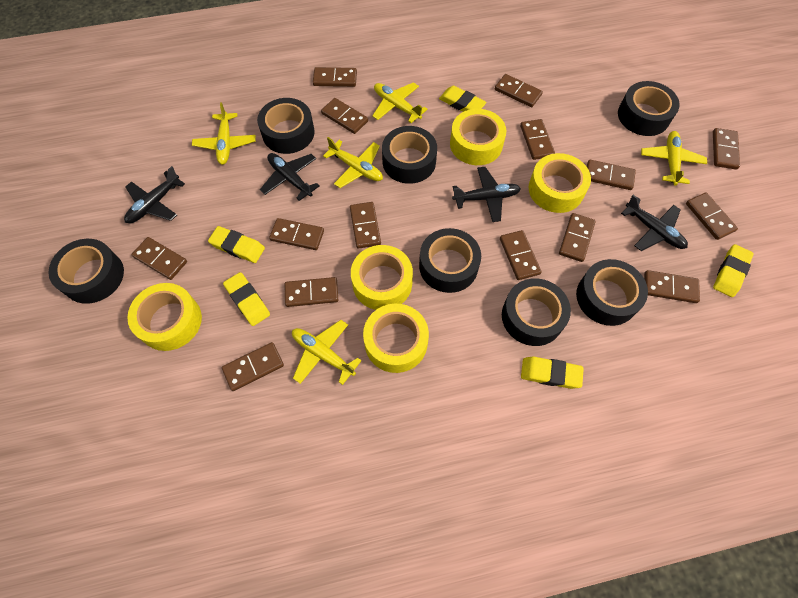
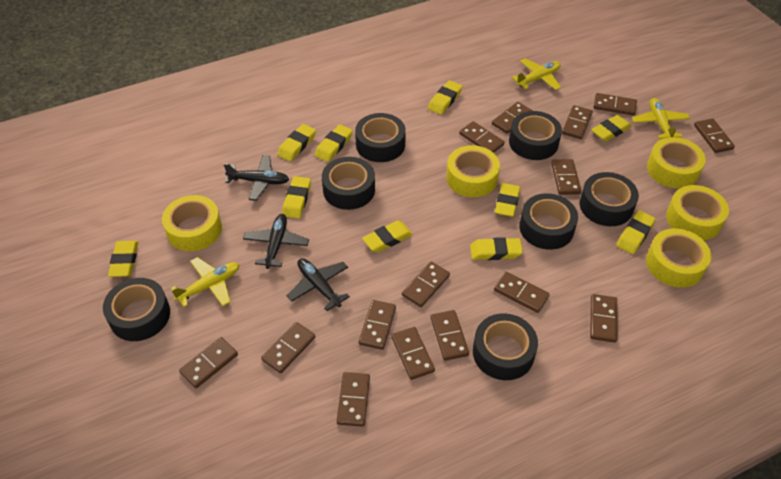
black plane: [124,166,185,223] [260,153,320,201] [452,167,521,222] [621,195,688,251] = 4 -> [223,155,289,201] [243,214,309,269] [287,258,350,311] = 3
yellow eraser: [208,226,265,263] [223,272,270,326] [439,86,486,112] [521,356,584,389] [713,244,754,297] = 5 -> [108,241,138,277] [277,124,316,161] [282,176,311,219] [315,124,353,162] [362,221,413,252] [428,80,463,115] [470,237,523,260] [495,183,520,217] [591,115,632,142] [616,211,656,254] = 10
yellow plane: [192,102,256,165] [292,320,362,385] [323,137,383,188] [372,82,428,123] [641,131,707,185] = 5 -> [171,257,239,307] [512,59,561,90] [632,98,690,139] = 3

